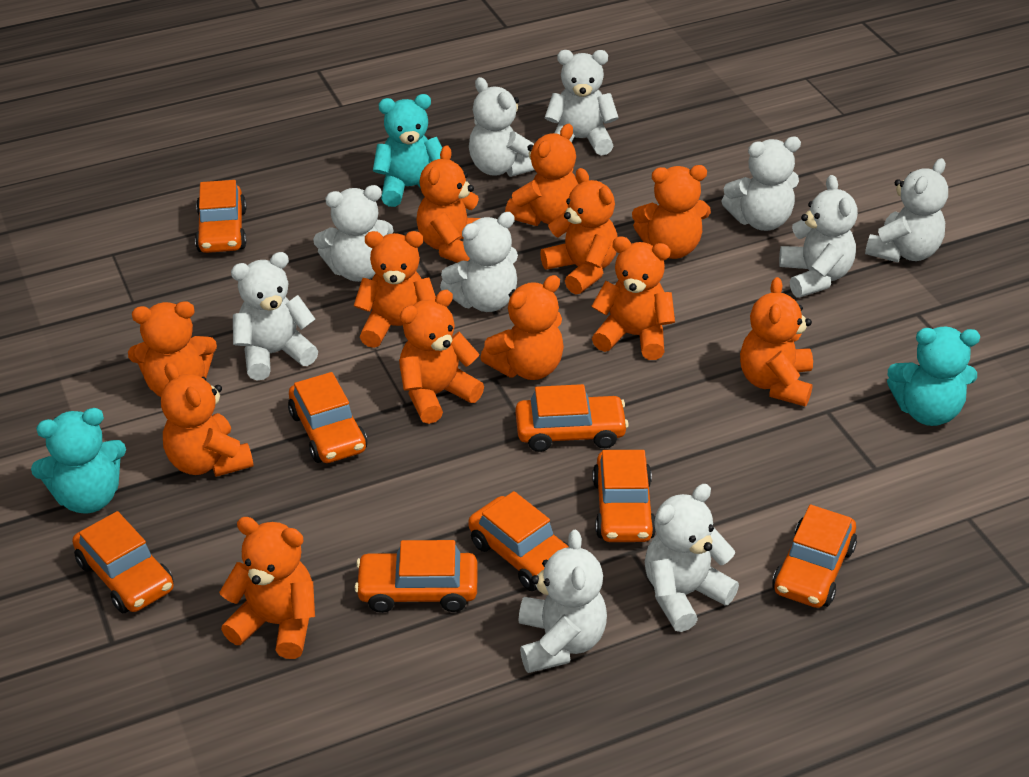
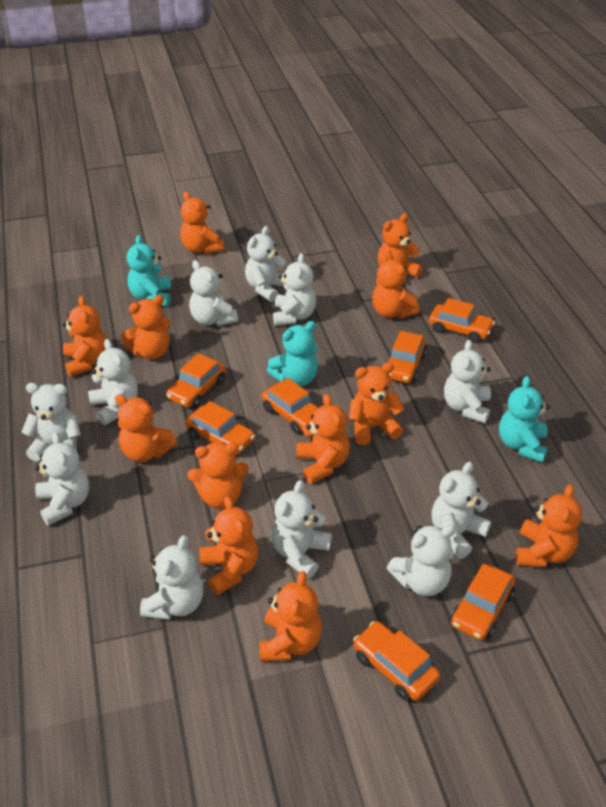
orange car: [72,511,174,613] [195,180,247,253] [288,372,367,463] [354,540,478,613] [468,491,569,591] [515,384,629,452] [592,450,656,542] [772,505,857,608] = 8 -> [166,353,226,408] [185,401,255,455] [262,378,319,434] [353,621,440,701] [388,331,427,383] [429,298,495,343] [451,564,515,640] = 7
white teddy bear: [231,252,318,381] [313,185,393,282] [440,212,518,312] [469,77,535,177] [519,530,607,673] [545,50,619,155] [645,484,739,632] [721,137,801,231] [779,175,858,297] [865,158,948,262] = 10 -> [22,383,81,462] [35,432,89,526] [88,339,138,425] [140,535,203,620] [189,260,238,326] [245,226,286,302] [271,480,332,579] [273,253,316,326] [387,525,456,596] [431,462,491,559] [444,340,491,423] = 11

